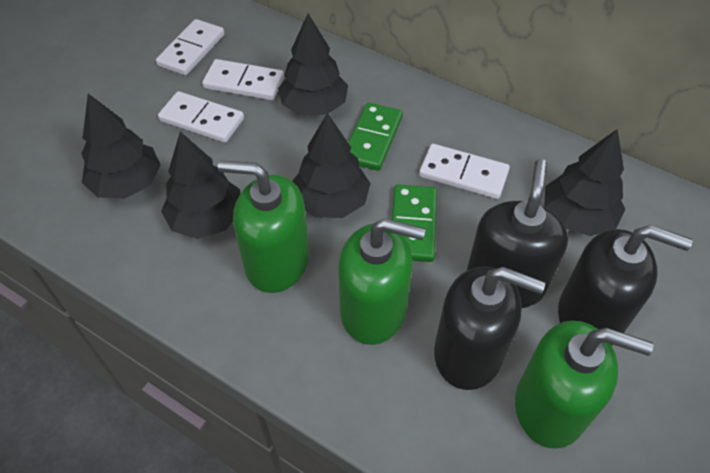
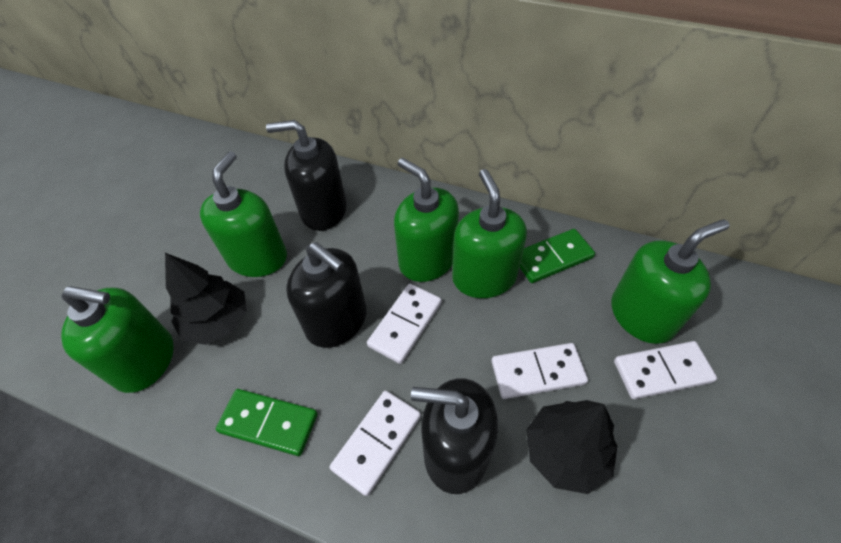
black tree: [81,94,161,198] [161,132,240,239] [278,14,348,116] [292,113,371,218] [544,129,625,236] = 5 -> [165,253,247,345] [526,400,618,494] = 2
green soap dispenser: [218,160,309,293] [338,218,426,345] [515,320,653,449] = 3 -> [61,286,174,393] [200,151,287,277] [394,158,459,282] [452,169,527,298] [611,219,729,344] = 5

